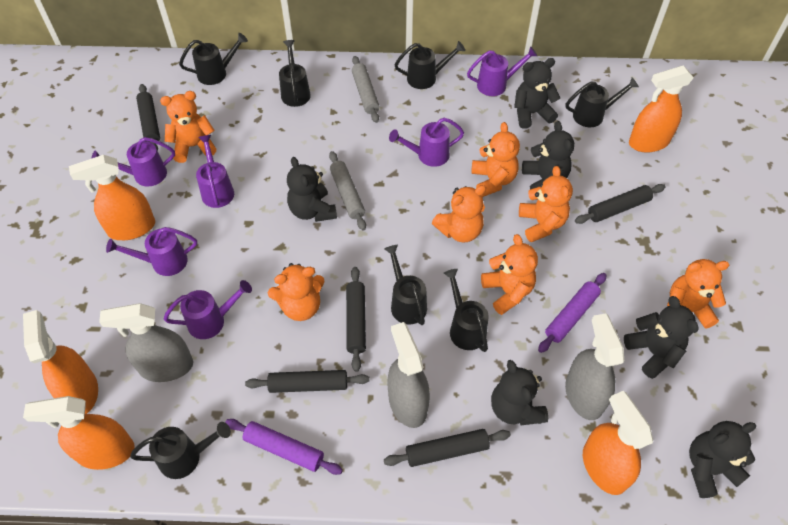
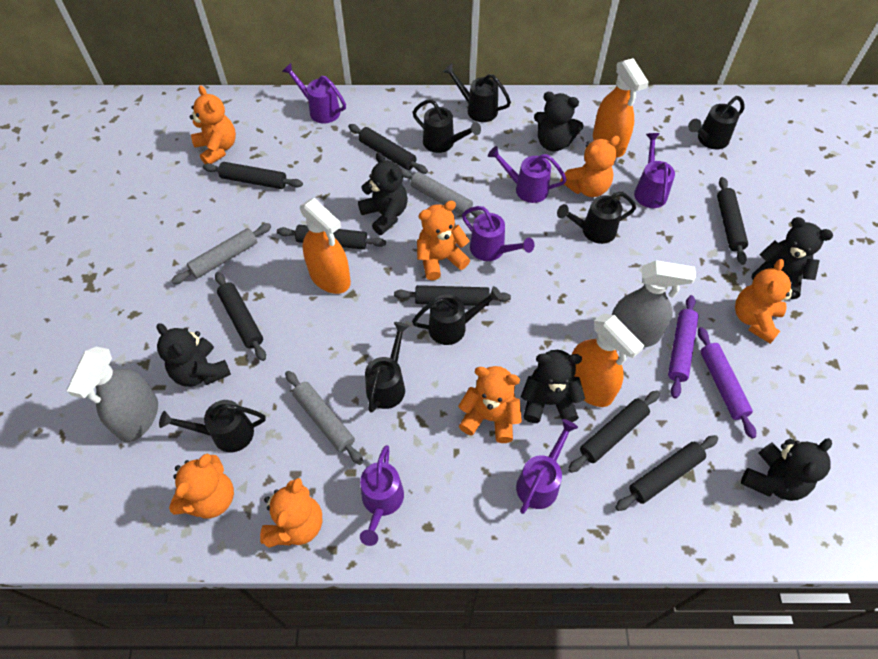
black rolling pin: [136,84,160,151] [245,370,370,393] [346,267,366,372] [384,429,511,467] [575,184,666,224] = 5 -> [203,162,303,189] [215,272,266,361] [277,225,386,249] [348,124,428,174] [394,285,511,306] [568,390,660,473] [615,435,718,511] [717,177,748,265] = 8
grey rolling pin: [329,151,366,230] [352,56,380,123] = 2 -> [171,223,271,284] [285,371,363,465] [401,169,483,217] = 3
grey spray bottle: [99,303,193,382] [387,322,430,428] [565,313,624,420] = 3 -> [67,347,158,442] [612,260,696,347] = 2
orange spray bottle: [23,310,98,414] [23,396,135,470] [69,155,155,240] [583,391,653,495] [629,65,694,153] = 5 -> [300,198,351,294] [572,313,644,407] [593,58,649,157] = 3

